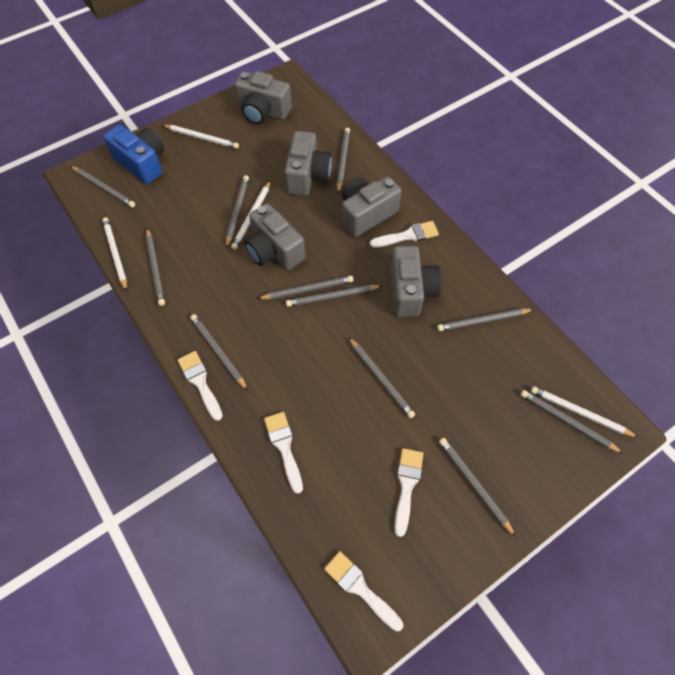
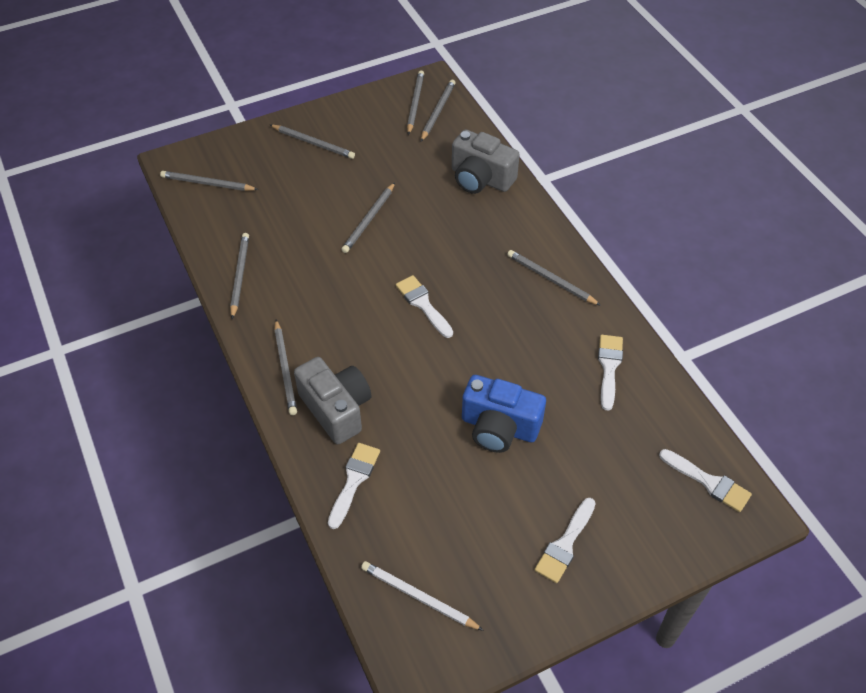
grey camera: [235,71,292,124] [244,203,305,270] [284,131,332,196] [342,177,402,237] [391,246,441,317] = 5 -> [294,357,371,444] [452,129,520,194] = 2
grey pencil: [71,166,135,207] [146,228,165,306] [190,314,248,391] [226,175,249,248] [257,276,354,299] [286,285,382,307] [337,128,350,194] [349,338,415,418] [437,308,534,331] [439,438,516,537] [521,390,624,454] = 11 -> [160,171,259,191] [230,233,249,319] [270,125,355,159] [274,319,297,415] [341,182,395,253] [407,70,424,135] [421,80,456,142] [507,250,601,306] = 8
white pencil: [102,218,127,292] [163,125,239,149] [231,180,271,250] [531,386,639,438] = 4 -> [361,561,484,631] = 1

